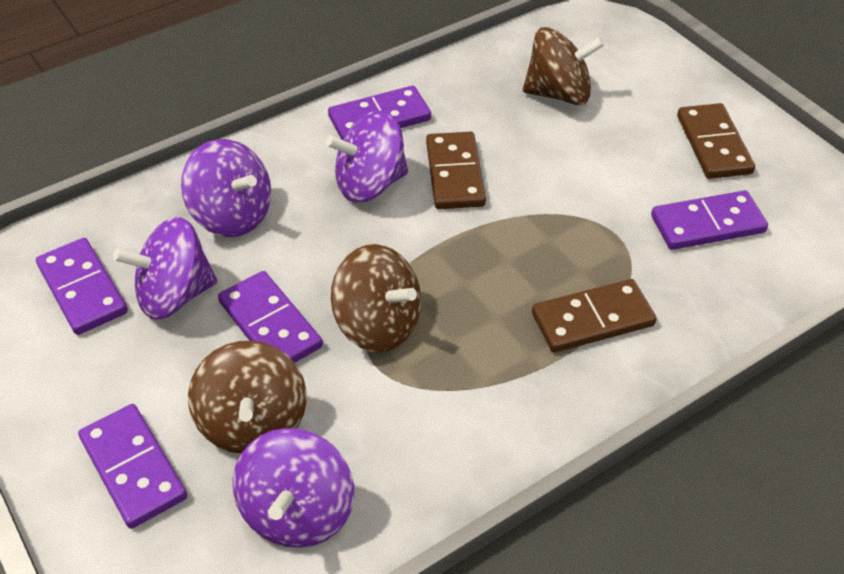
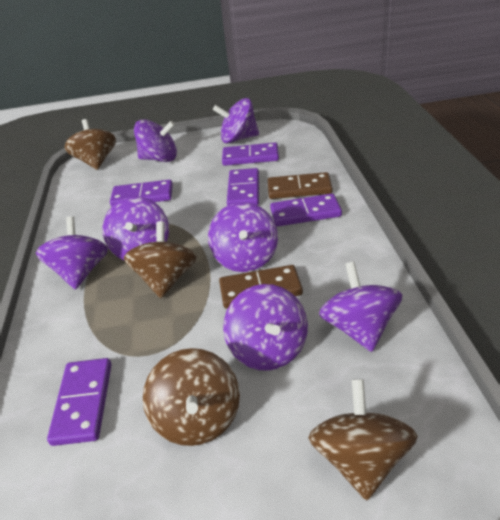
brown domino: [426,132,486,209] [532,279,657,353] [677,103,755,179] = 3 -> [219,265,303,308] [268,172,332,199] = 2
brown spinning top: [188,341,307,454] [331,244,421,352] [523,27,604,105] = 3 -> [65,119,116,170] [124,221,197,298] [143,348,240,446] [308,379,418,500] = 4
purple spinning top: [113,217,217,320] [181,139,271,237] [233,428,354,548] [326,111,408,202] = 4 -> [36,216,108,290] [103,196,169,261] [134,119,177,162] [208,202,278,272] [213,98,259,144] [223,284,308,370] [319,262,402,352] = 7

